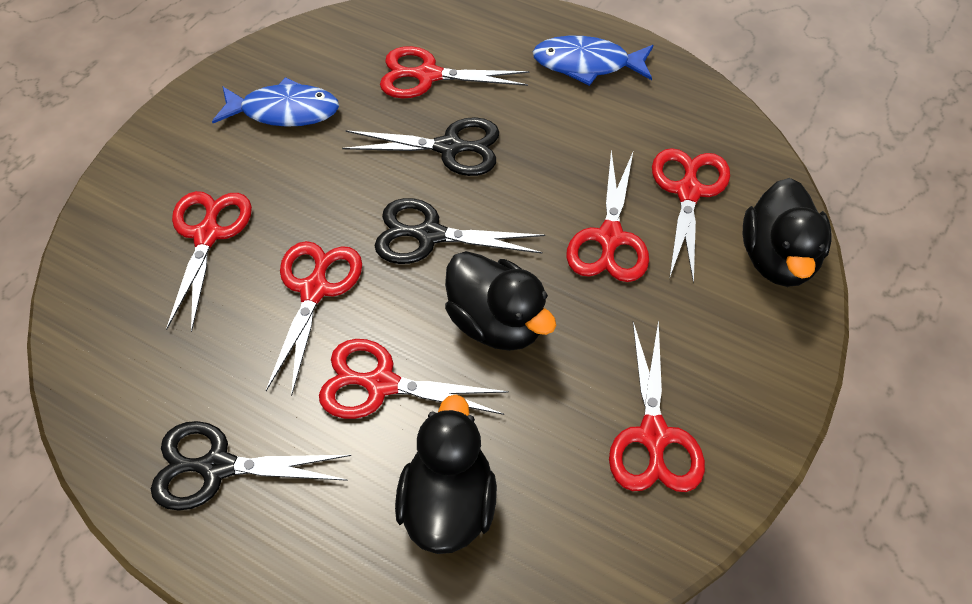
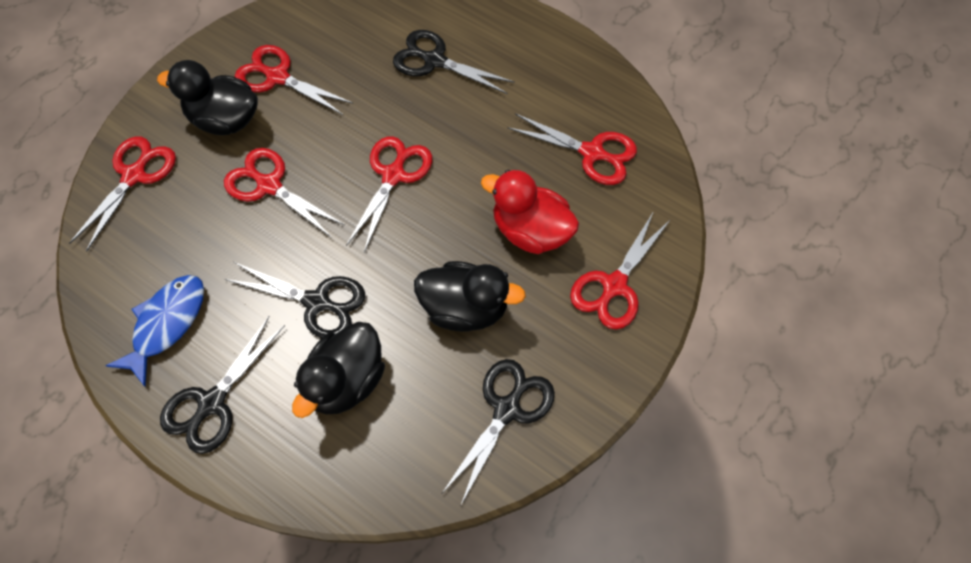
black scissors: [151,421,351,511] [342,117,499,176] [374,198,545,264] = 3 -> [160,316,285,454] [225,262,365,338] [393,30,515,94] [442,359,555,505] = 4
blue fish: [212,77,339,127] [533,36,653,86] = 2 -> [106,275,204,387] = 1
red duck: none = 0 -> [481,170,579,254] = 1
red scissors: [166,191,252,332] [266,241,362,396] [319,339,509,419] [380,46,529,98] [566,150,649,282] [609,320,705,492] [652,148,730,284] = 7 -> [69,136,176,252] [224,148,345,238] [235,45,353,115] [346,136,432,252] [507,113,637,185] [570,211,671,329] = 6

